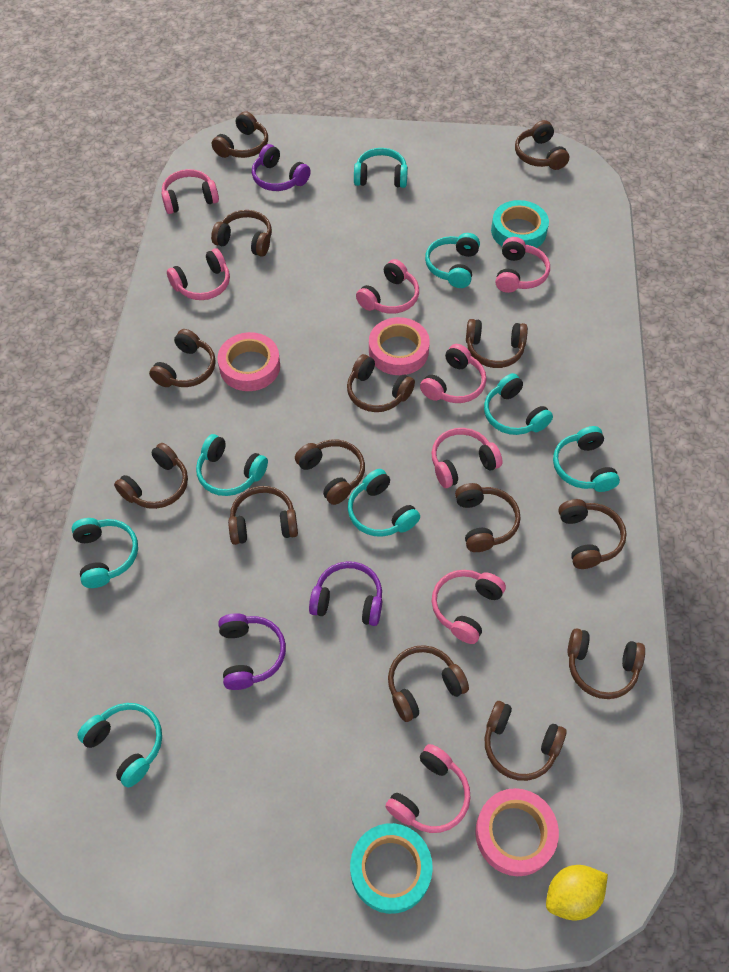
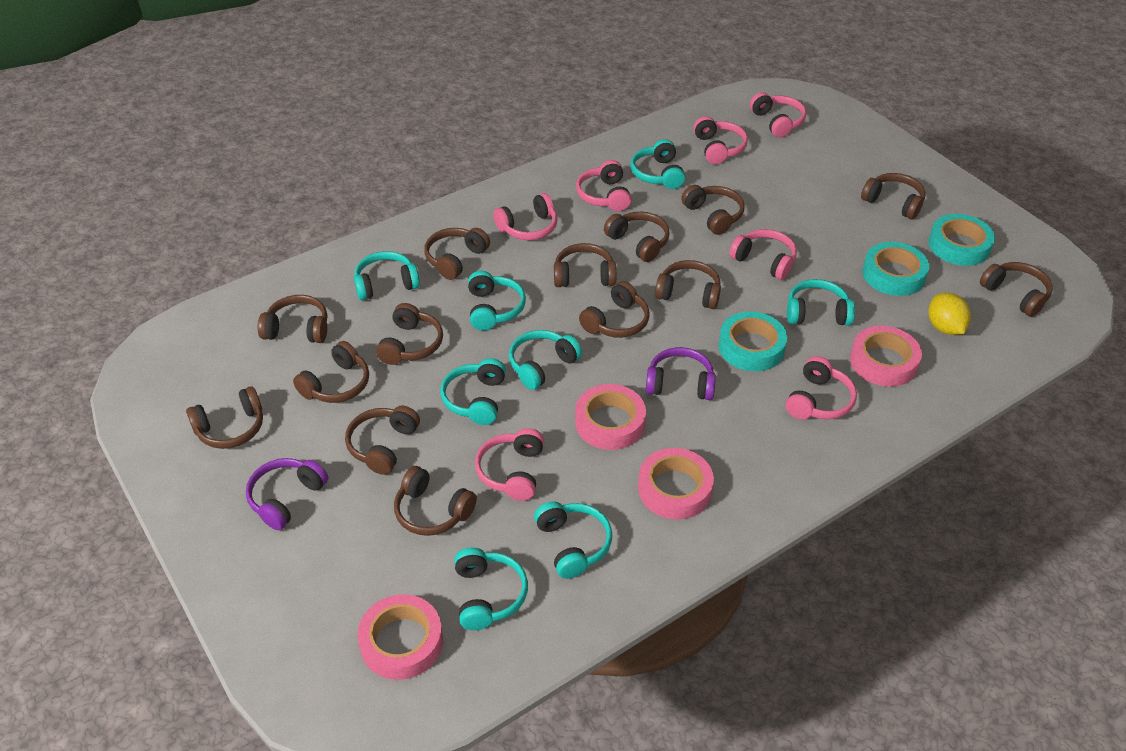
pink headphones: [161,169,219,214] [167,248,230,300] [356,259,419,314] [385,744,471,833] [420,344,486,403] [431,428,503,488] [432,570,506,644] [495,237,550,293] = 8 -> [475,428,544,501] [493,193,557,240] [576,160,631,211] [693,116,748,164] [729,229,797,280] [750,92,806,138] [786,356,857,420] = 7
pink tape: [217,332,280,391] [369,317,430,375] [475,788,559,876] = 3 -> [357,594,443,680] [575,384,646,450] [638,448,714,519] [850,326,922,387] = 4
purple headphones: [218,613,286,690] [252,144,311,191] [309,561,382,626] = 3 -> [246,458,328,530] [646,347,716,400] = 2
turquoise tape: [350,823,433,914] [491,200,549,248] = 2 -> [719,312,787,371] [862,242,929,296] [929,214,995,266] = 3

